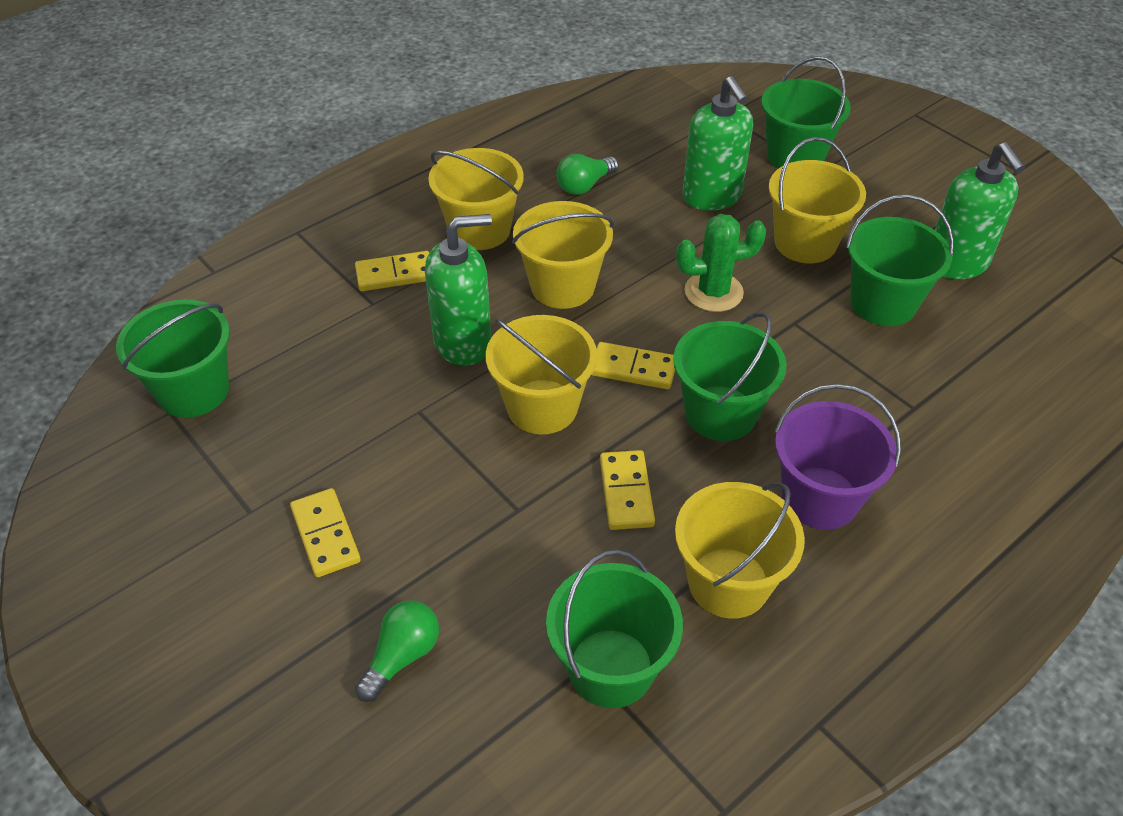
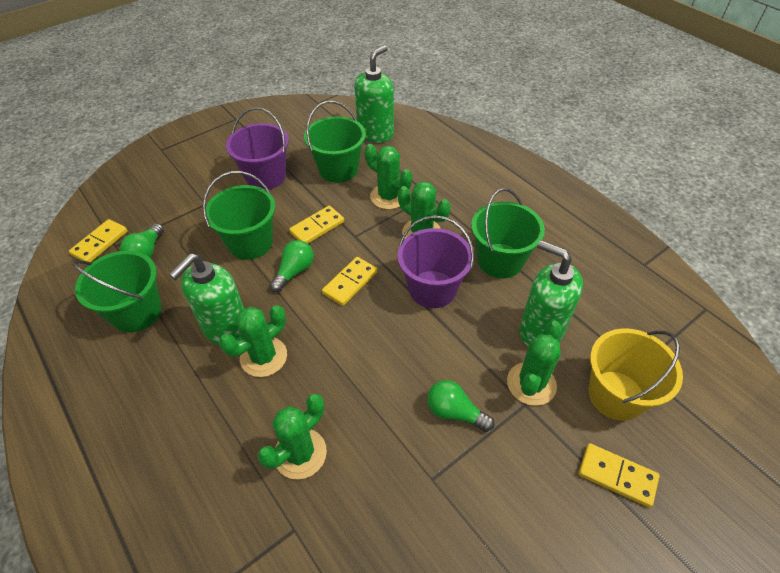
green bucket: [116,299,230,418] [546,550,683,708] [673,312,787,441] [761,56,851,169] [846,195,954,326] = 5 -> [73,251,162,333] [203,171,275,260] [304,101,366,183] [471,188,545,278] = 4
green cactus: [676,214,766,312] = 1 -> [219,305,287,377] [258,394,327,480] [365,144,412,209] [398,181,451,239] [507,321,562,406] = 5
green light bulb: [355,600,439,702] [556,154,619,195] = 2 -> [120,223,164,258] [270,240,314,292] [427,380,495,432] = 3
purple bucket: [775,384,901,530] = 1 -> [226,107,289,190] [397,215,474,308] = 2
yellow bucket: [428,148,524,250] [486,315,597,434] [512,201,614,309] [675,482,805,619] [768,137,866,263] = 5 -> [589,329,683,421] = 1

